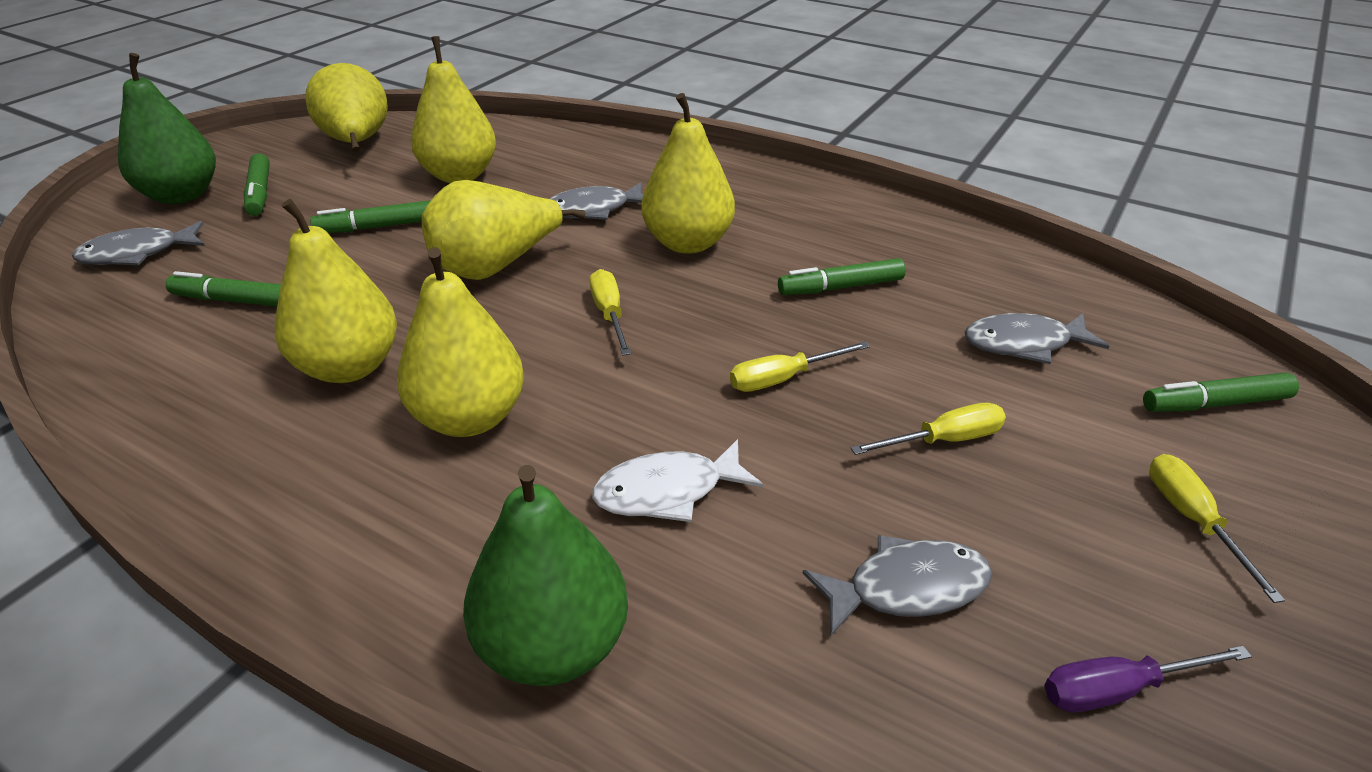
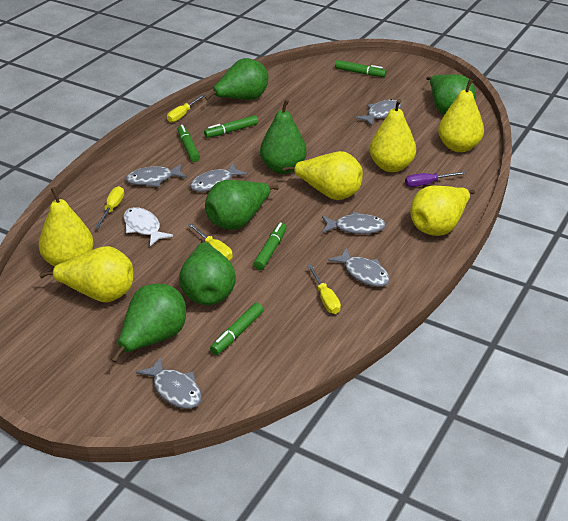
green pear: [118,53,216,204] [463,465,628,686] = 2 -> [112,284,186,362] [179,240,236,305] [205,58,269,100] [205,180,279,230] [260,99,307,174] [426,74,476,115] = 6
grey fish: [72,221,205,265] [549,182,644,220] [803,535,992,636] [965,313,1109,364] = 4 -> [126,164,187,187] [136,356,202,409] [190,163,248,192] [322,211,386,234] [328,248,390,287] [355,99,401,126] = 6

